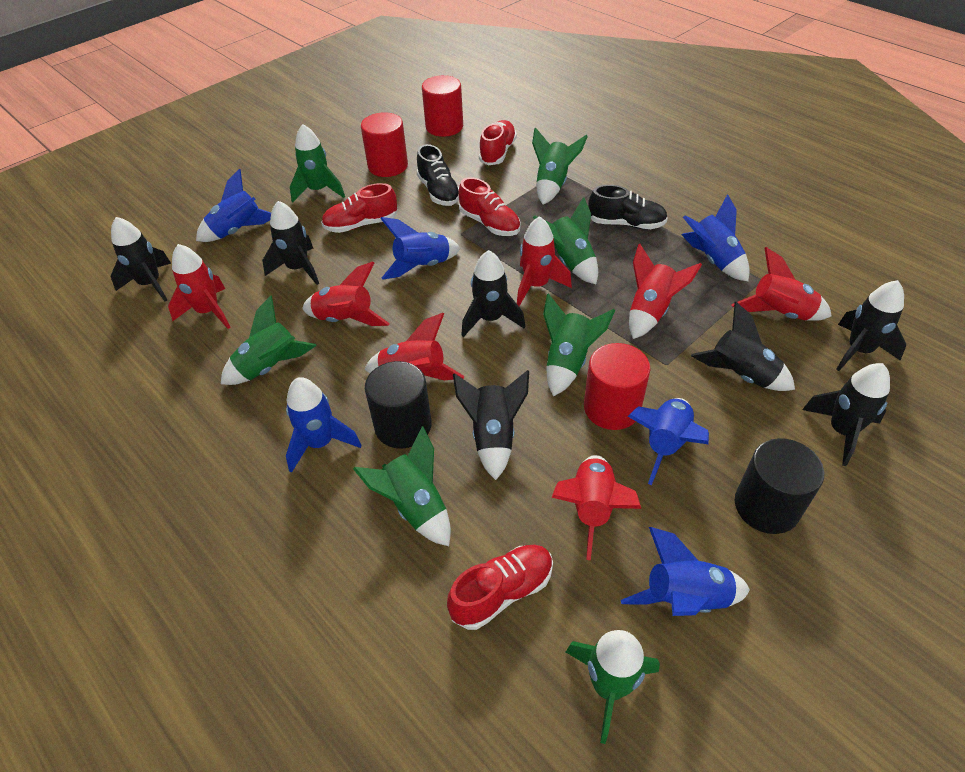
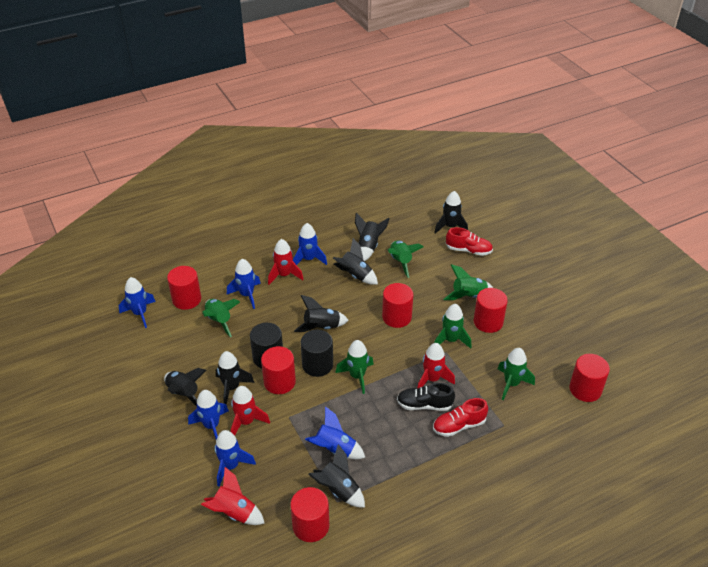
black shoe: [417,144,459,206] [588,185,668,229] = 2 -> [397,383,455,411] = 1
green rocket: [221,296,317,385] [290,124,345,202] [353,426,451,546] [532,127,588,204] [533,197,598,284] [543,293,615,397] [566,630,660,744] = 7 -> [202,299,240,337] [335,340,374,394] [388,241,424,278] [434,304,471,349] [443,264,493,300] [498,348,535,400] = 6
red cylinder: [361,112,408,177] [422,75,463,137] [584,343,650,430] = 3 -> [167,266,201,310] [261,346,296,394] [290,487,329,542] [382,283,413,328] [474,288,508,333] [569,354,610,402] = 6
red rocket: [168,244,230,329] [302,261,390,326] [365,313,464,380] [517,216,572,306] [552,455,641,560] [629,244,702,339] [732,247,832,321] = 7 -> [201,467,265,525] [231,386,270,436] [268,239,304,285] [417,343,455,388] = 4
red shoe: [321,183,397,233] [447,545,553,630] [458,177,520,236] [479,120,517,166] = 4 -> [433,398,488,437] [446,227,493,256] = 2

